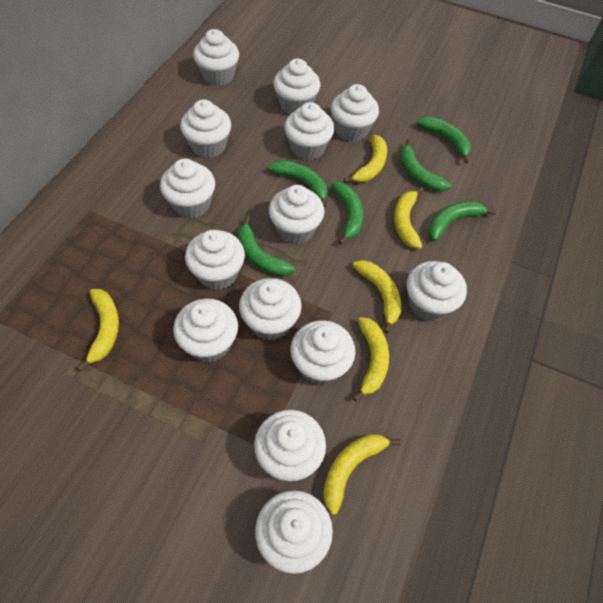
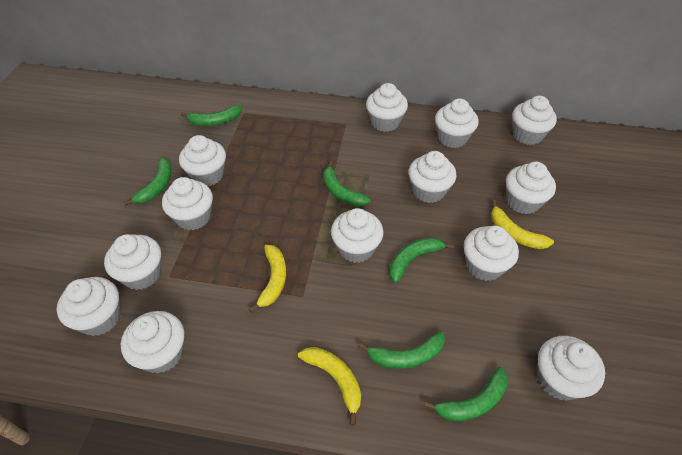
white cupcake: [160,159,215,218] [173,299,238,362] [180,99,231,158] [185,230,245,290] [193,29,239,86] [239,278,302,340] [254,410,326,481] [255,490,333,574] [269,185,324,244] [273,58,320,114] [284,102,334,160] [290,320,355,385] [331,84,379,142] [407,261,467,321] = 14 -> [57,277,121,336] [104,234,161,290] [121,311,184,373] [162,177,213,230] [179,135,226,186] [331,208,383,263] [366,83,408,132] [409,151,456,203] [435,99,479,148] [464,226,519,281] [506,162,556,214] [512,96,557,145] [537,336,605,401] = 13
yellow banana: [77,289,119,371] [323,434,401,515] [344,135,387,183] [352,317,389,402] [353,260,401,333] [394,187,424,249] = 6 -> [249,245,286,313] [298,347,361,425] [491,200,554,249] = 3

